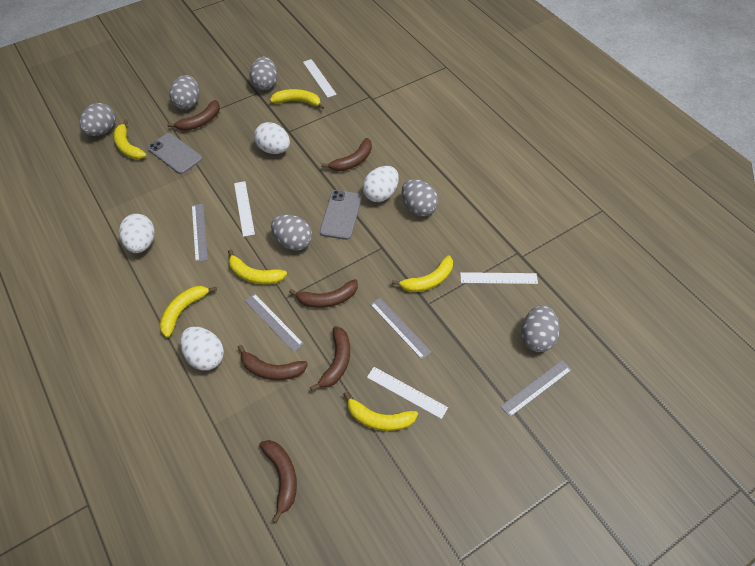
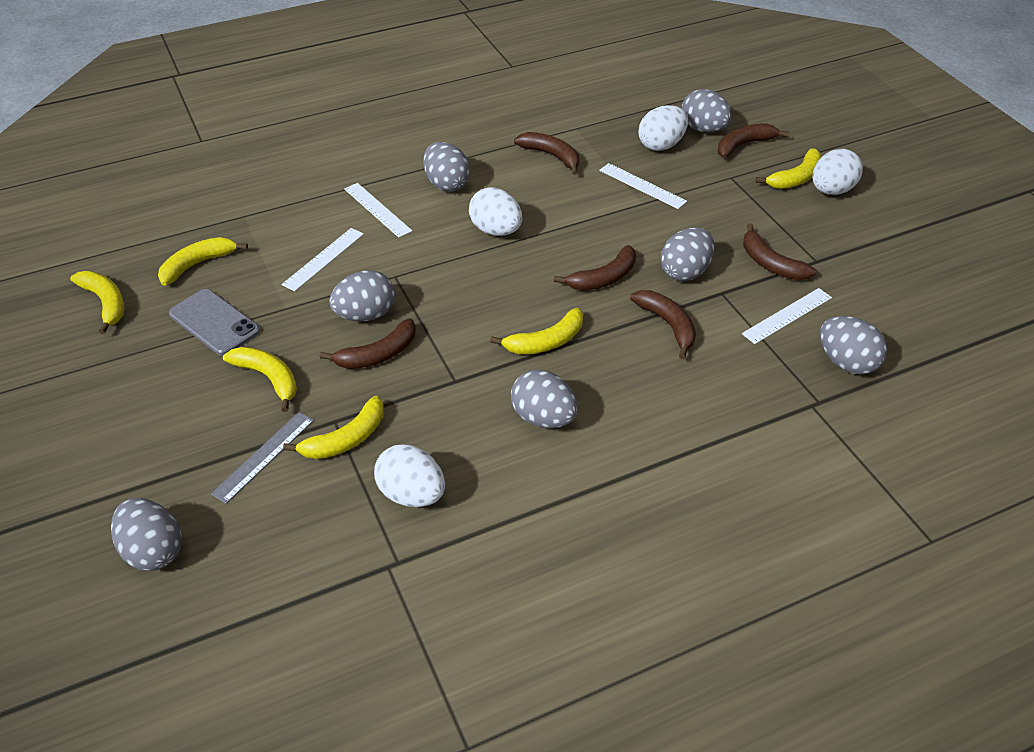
grey egg: [79,103,116,136] [169,75,199,110] [249,57,277,90] [271,214,312,251] [402,179,438,216] [521,305,560,352] = 6 -> [111,498,182,571] [329,270,395,322] [423,142,470,192] [511,370,578,428] [661,227,715,281] [681,89,732,132] [820,316,887,375] = 7
grey phone: [148,133,202,174] [320,190,362,240] = 2 -> [169,289,260,356] = 1
grey ruler: [192,204,208,262] [244,293,304,352] [370,298,431,360] [500,360,572,417] = 4 -> [211,412,314,504] = 1

